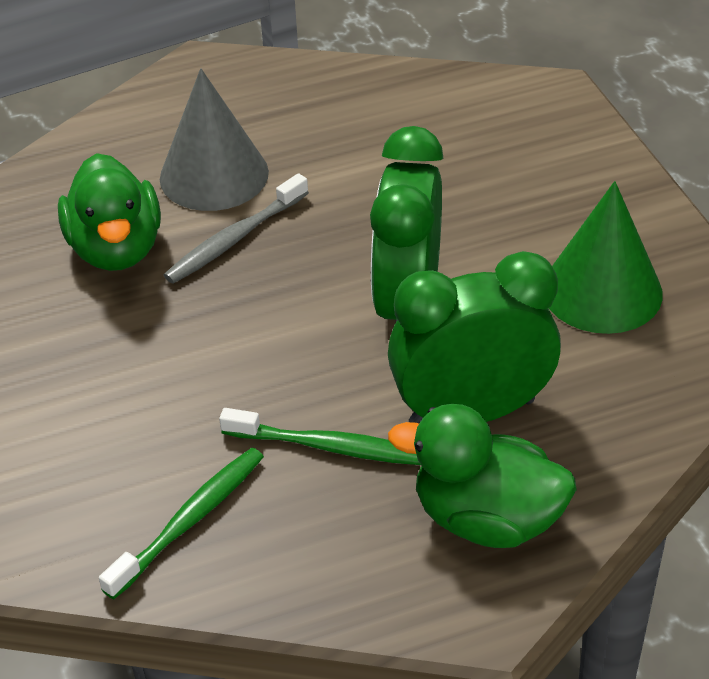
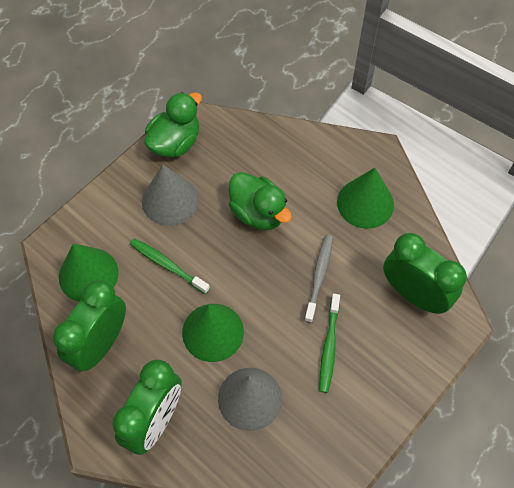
green clock: [370,126,444,322] [388,251,561,423] = 2 -> [53,280,126,371] [112,360,182,455] [383,233,467,314] = 3
green cone: [549,181,663,334] = 1 -> [59,244,119,302] [182,304,244,362] [337,168,394,229] = 3
grey cone: [160,68,269,211] = 1 -> [142,165,199,226] [218,368,282,431] = 2

